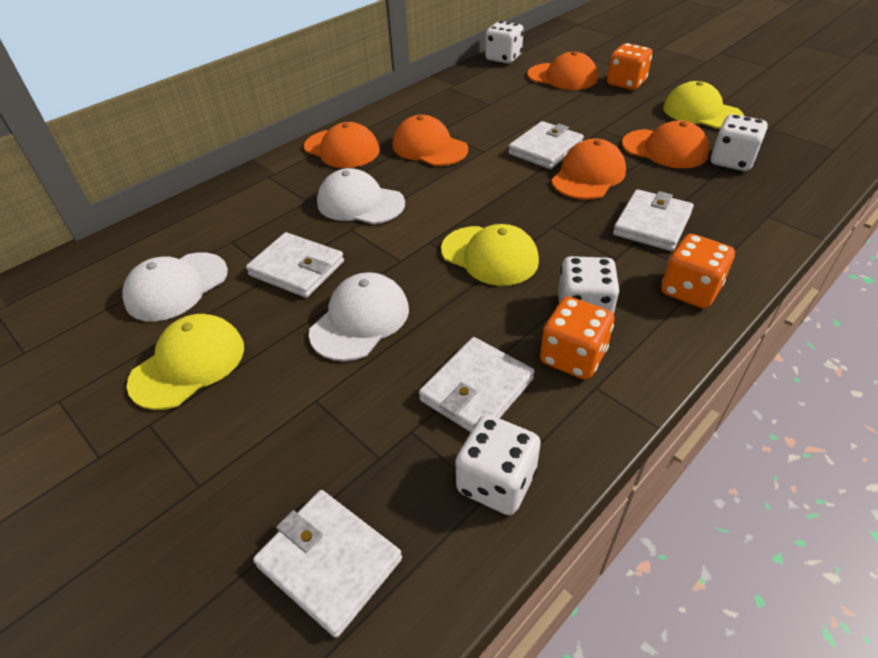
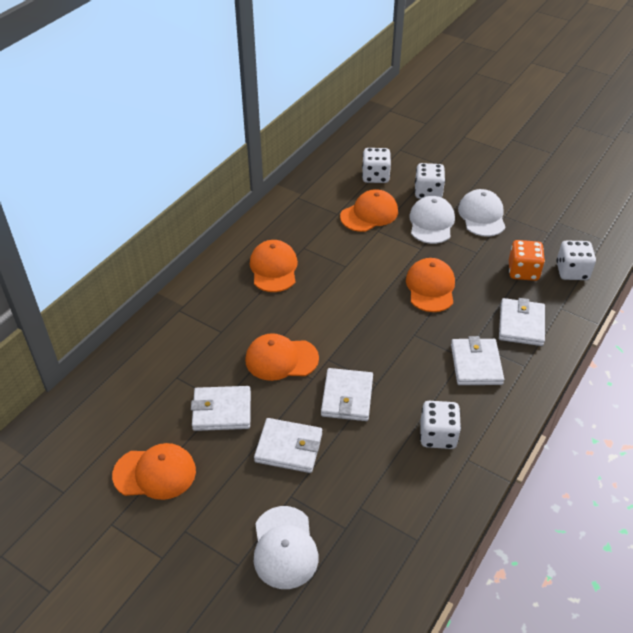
orange dice: [540,297,614,380] [607,43,653,90] [661,234,735,309] = 3 -> [509,240,545,281] = 1
yellow cap: [127,314,244,410] [441,224,539,286] [663,81,744,129] = 3 -> none = 0

